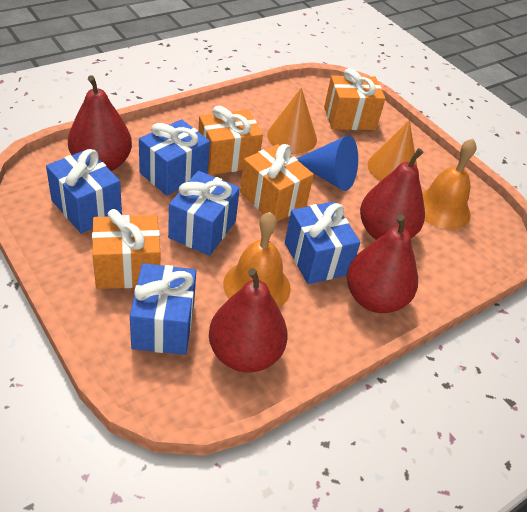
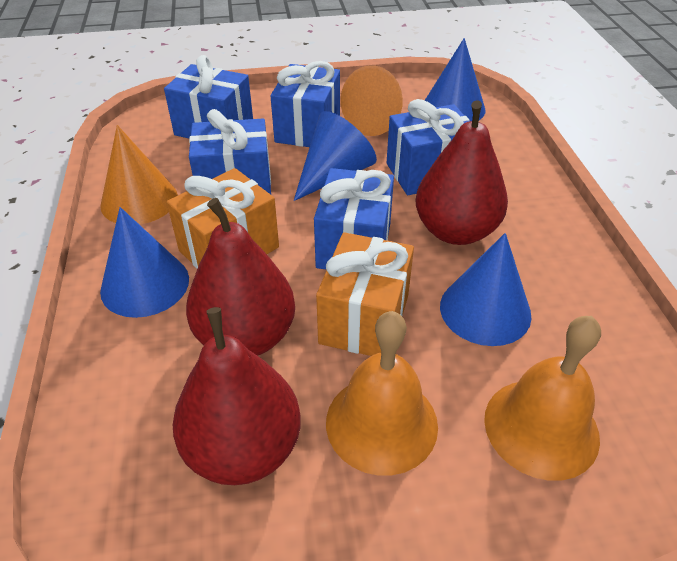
blue cone: [297,135,358,191] = 1 -> [100,207,189,318] [294,111,377,201] [425,38,486,121] [440,233,532,346] = 4
orange gift: [92,209,160,289] [198,106,263,175] [240,144,314,222] [324,68,386,130] = 4 -> [167,168,279,269] [316,232,414,356] = 2
red pear: [68,75,132,171] [209,268,288,372] [347,215,418,313] [360,148,425,240] = 4 -> [173,307,301,485] [186,198,295,356] [416,101,508,245] = 3

